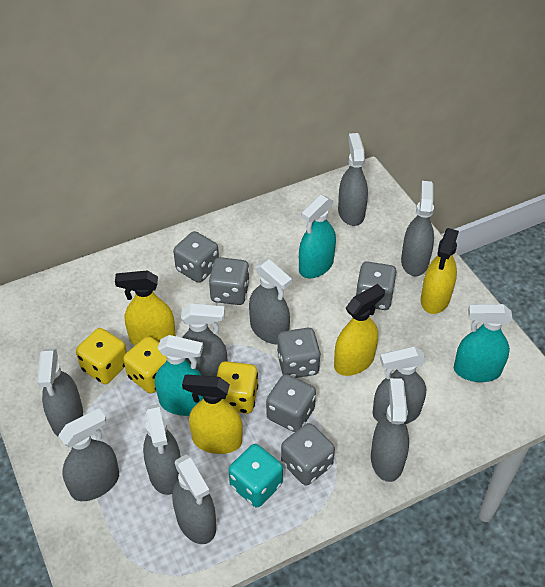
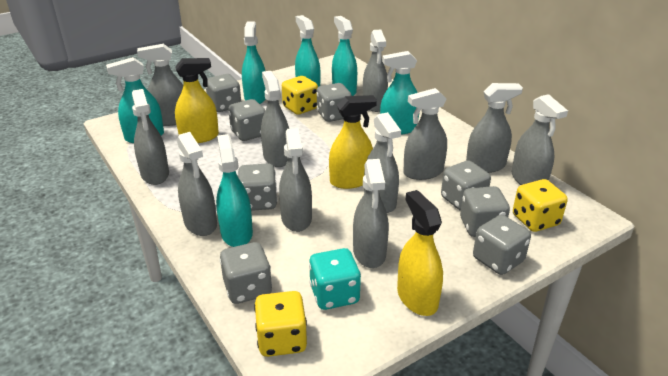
grey dice: [173,231,219,283] [209,257,250,305] [266,374,316,432] [277,328,321,378] [281,423,335,486] [355,261,397,310] = 6 -> [206,74,241,112] [220,242,272,304] [228,99,265,141] [238,163,278,211] [316,83,352,122] [441,160,491,211] [460,186,510,237] [473,215,531,275] = 8
grey spray bottle: [37,348,83,437] [58,408,119,501] [143,404,181,495] [172,454,216,544] [181,304,227,377] [249,259,292,344] [338,133,368,226] [371,378,409,482] [373,346,426,424] [401,181,434,276] = 10 -> [132,89,169,185] [137,44,183,126] [177,132,217,236] [261,71,289,167] [279,128,312,232] [353,159,389,268] [363,30,388,112] [364,112,401,213] [403,88,447,180] [466,83,523,173] [512,94,568,185] = 11
turquoise spray bottle: [155,335,203,416] [299,195,336,278] [454,304,512,382] = 3 -> [106,57,164,143] [216,134,253,247] [242,21,266,104] [295,15,320,87] [332,16,357,96] [380,51,419,135] = 6
yellow spray bottle: [115,270,176,345] [182,375,243,454] [334,284,385,376] [421,228,459,314] = 4 -> [175,58,219,143] [329,95,377,189] [397,190,443,316] = 3

